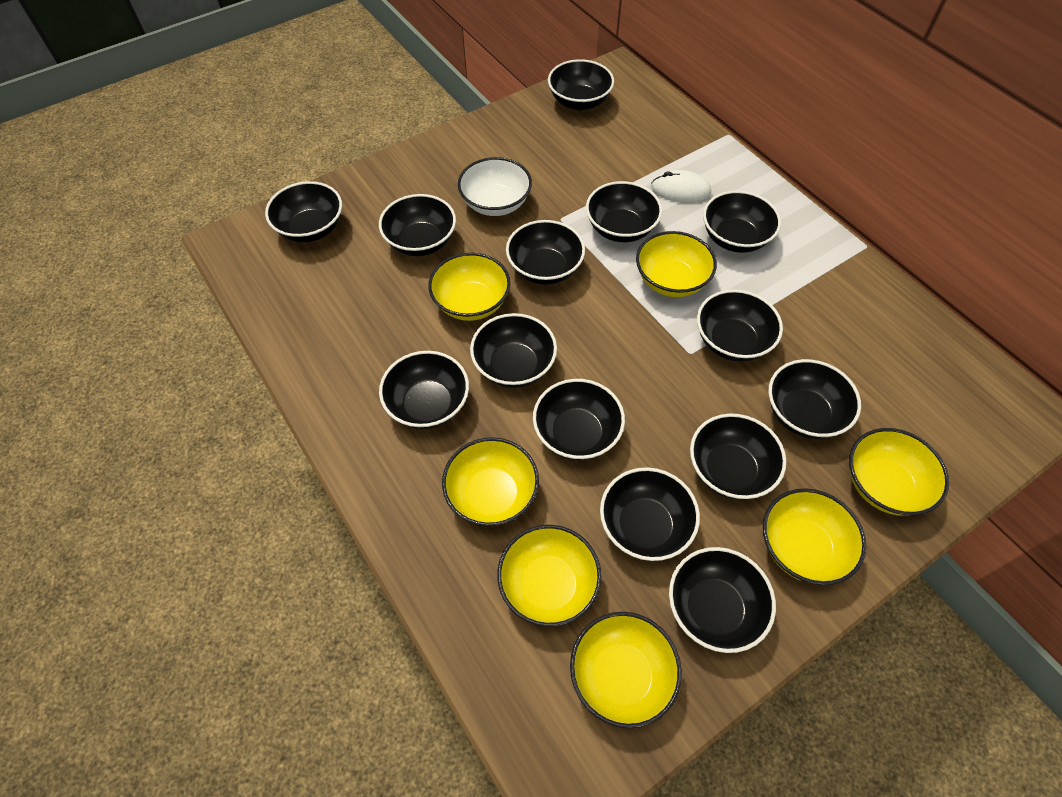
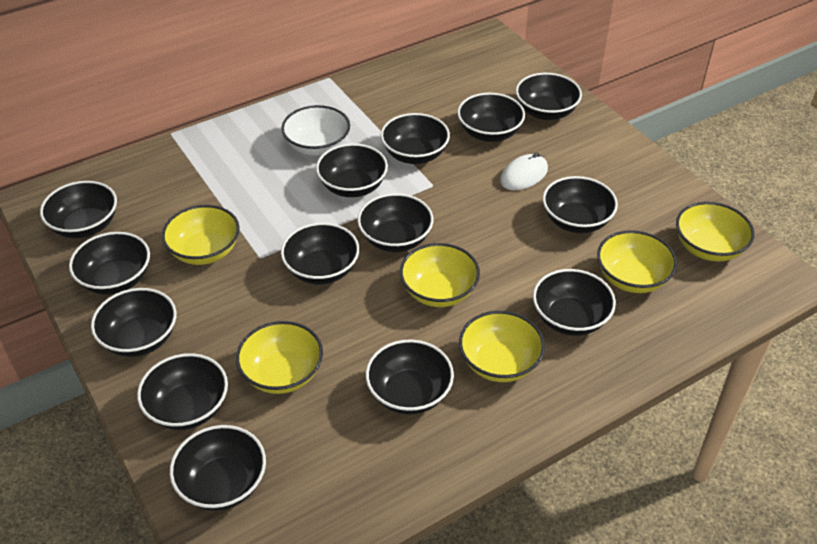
yellow bowl: [428,253,510,321] [442,437,539,526] [497,525,601,627] [570,612,682,729] [636,231,717,297] [763,488,866,585] [849,428,949,516] = 7 -> [162,205,240,265] [236,321,323,394] [400,243,480,307] [459,311,545,382] [597,230,677,293] [676,202,755,262] = 6

